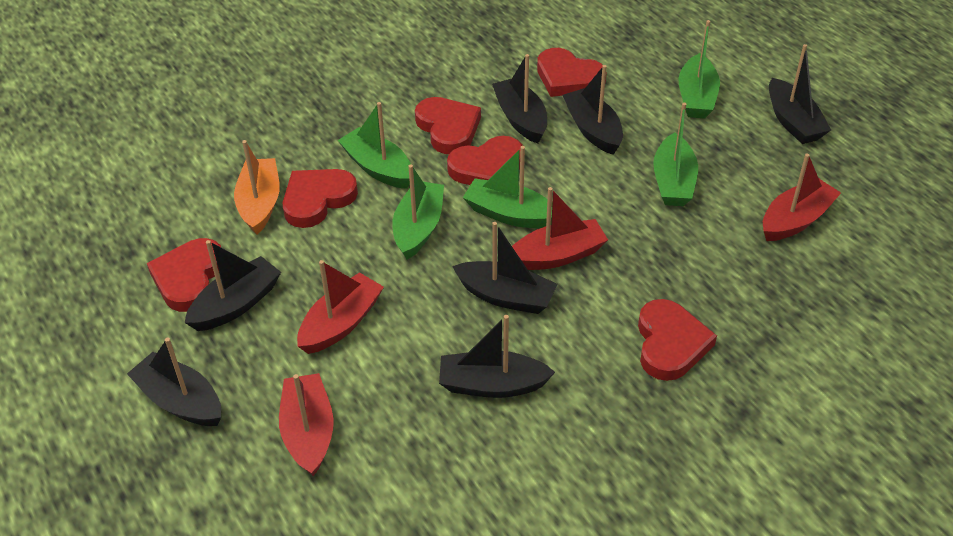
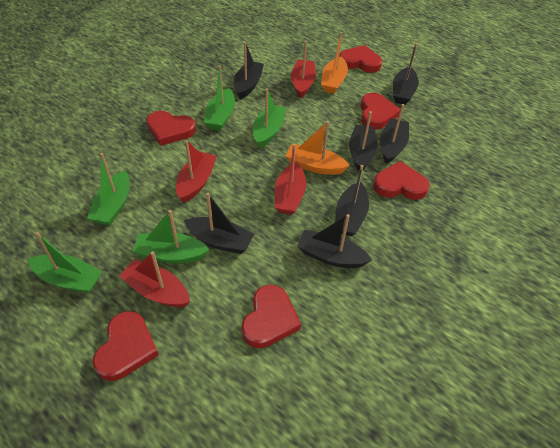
orange boat: [234,140,280,235] = 1 -> [286,121,350,175] [321,32,348,94] = 2

